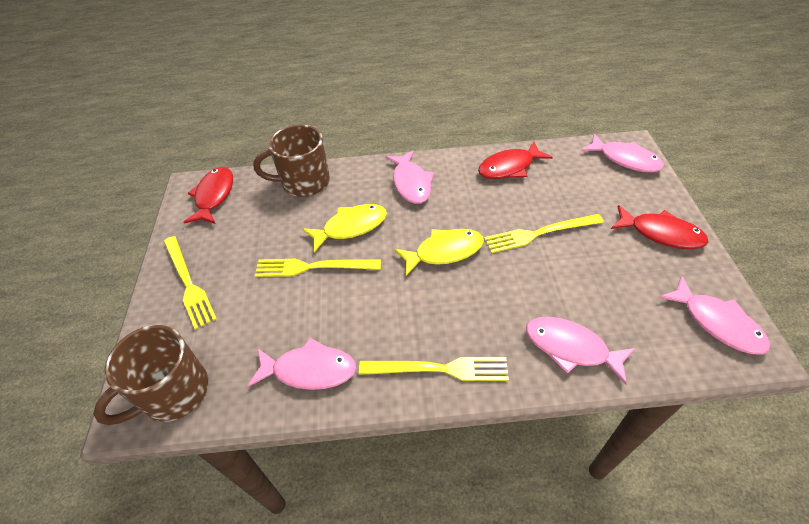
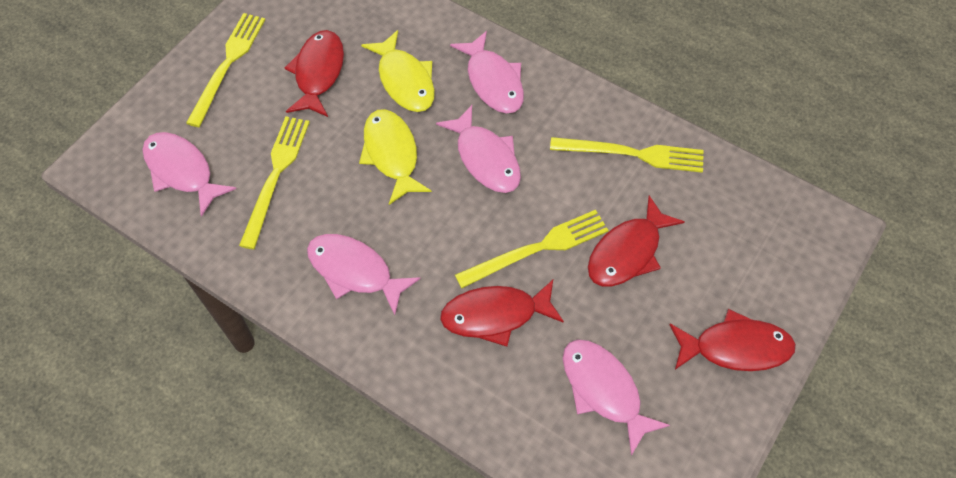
brown mug: [93,325,208,425] [253,125,330,197] = 2 -> none = 0
red fish: [184,167,233,224] [478,141,553,179] [611,205,709,249] = 3 -> [285,30,344,117] [440,280,564,347] [588,195,685,287] [669,309,796,371] = 4

